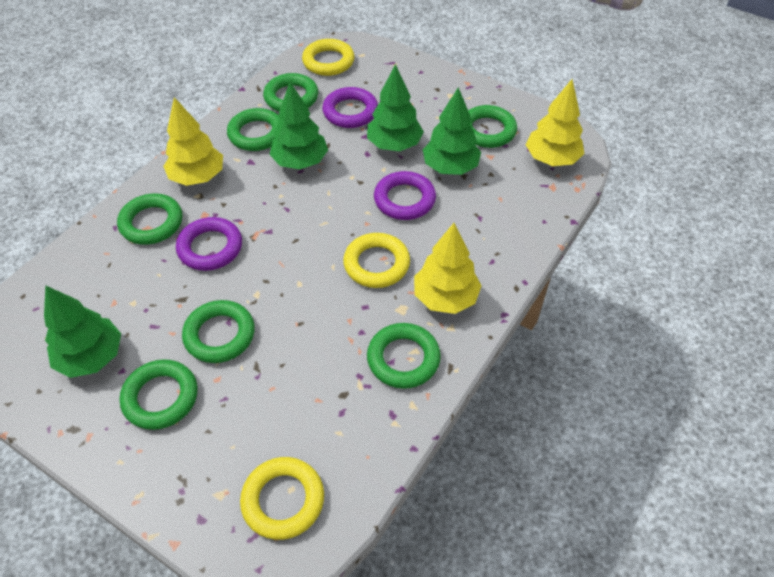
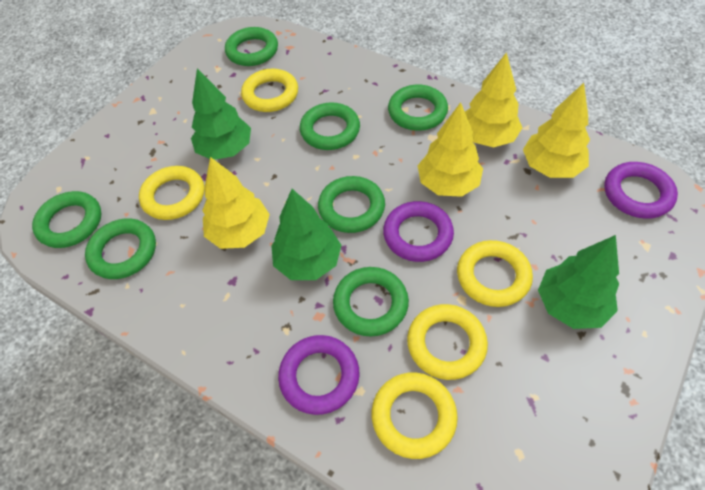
green tree: [44,286,121,378] [269,82,328,169] [367,64,424,151] [423,87,481,175] = 4 -> [191,68,251,160] [271,189,341,280] [538,235,619,329] = 3
yellow ring: [240,457,324,540] [302,39,355,76] [343,233,410,288] = 3 -> [139,166,204,220] [241,69,298,112] [372,373,458,459] [407,304,488,380] [457,240,533,307] = 5
yellow tree: [163,97,223,186] [414,223,482,314] [526,79,584,166] = 3 -> [202,157,270,249] [418,102,483,197] [465,52,522,148] [523,83,590,178] = 4

